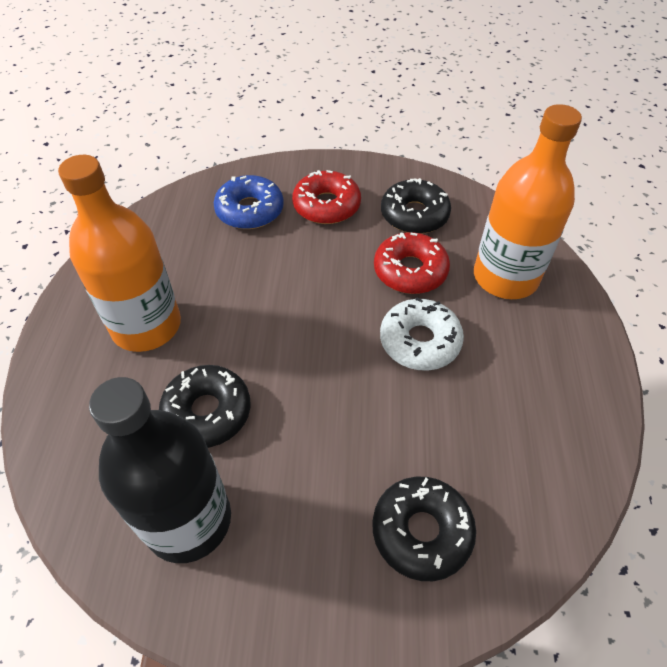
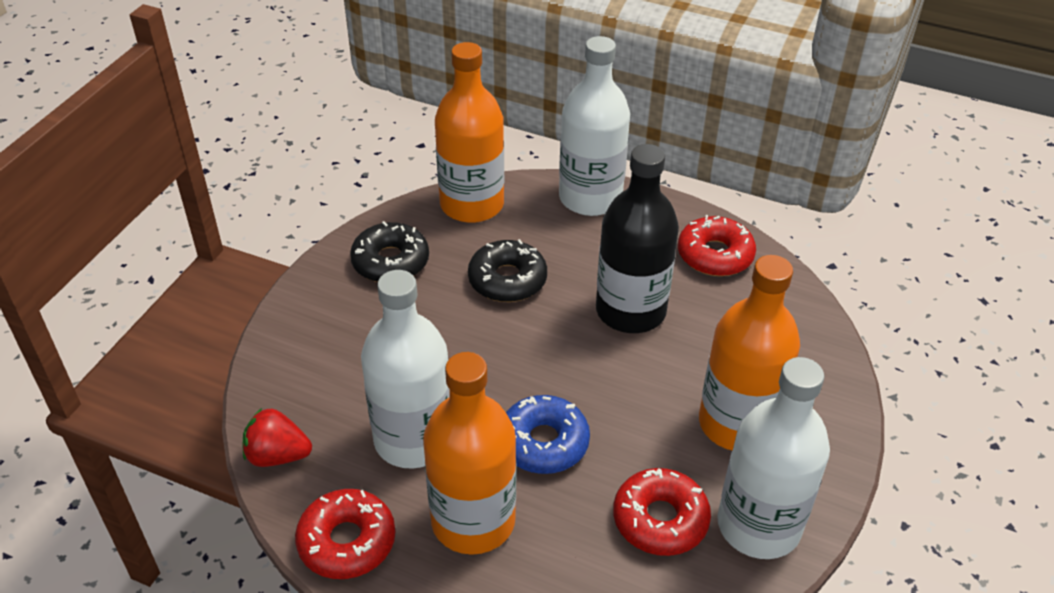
black donut: [159,365,250,448] [372,477,476,581] [381,178,451,234] = 3 -> [350,221,429,282] [468,239,547,302] = 2
orange bottle: [58,155,181,352] [474,104,582,299] = 2 -> [423,352,516,555] [435,42,504,223] [699,255,800,450] = 3
red donut: [292,170,361,224] [374,232,450,294] = 2 -> [295,489,395,579] [613,468,711,556] [678,215,756,276] = 3
red strawberry: none = 0 -> [242,408,312,467] = 1
white bottle: none = 0 -> [361,270,450,469] [559,36,630,216] [717,357,830,559] = 3
white donut: [380,297,464,371] = 1 -> none = 0

